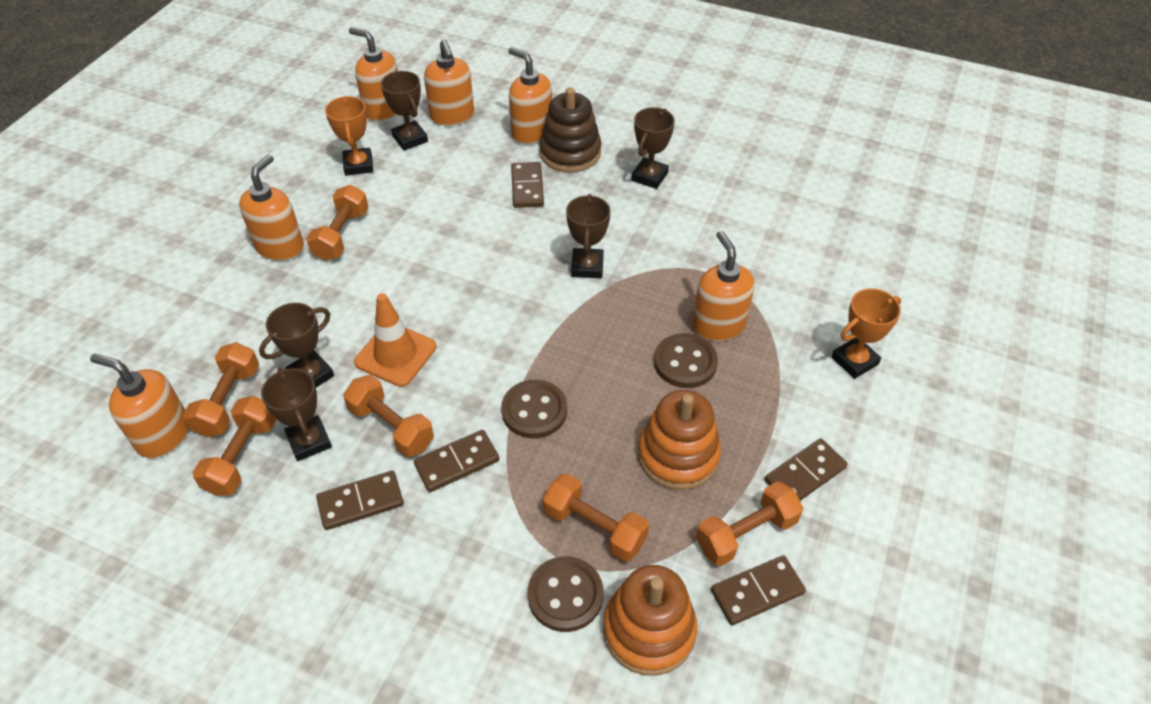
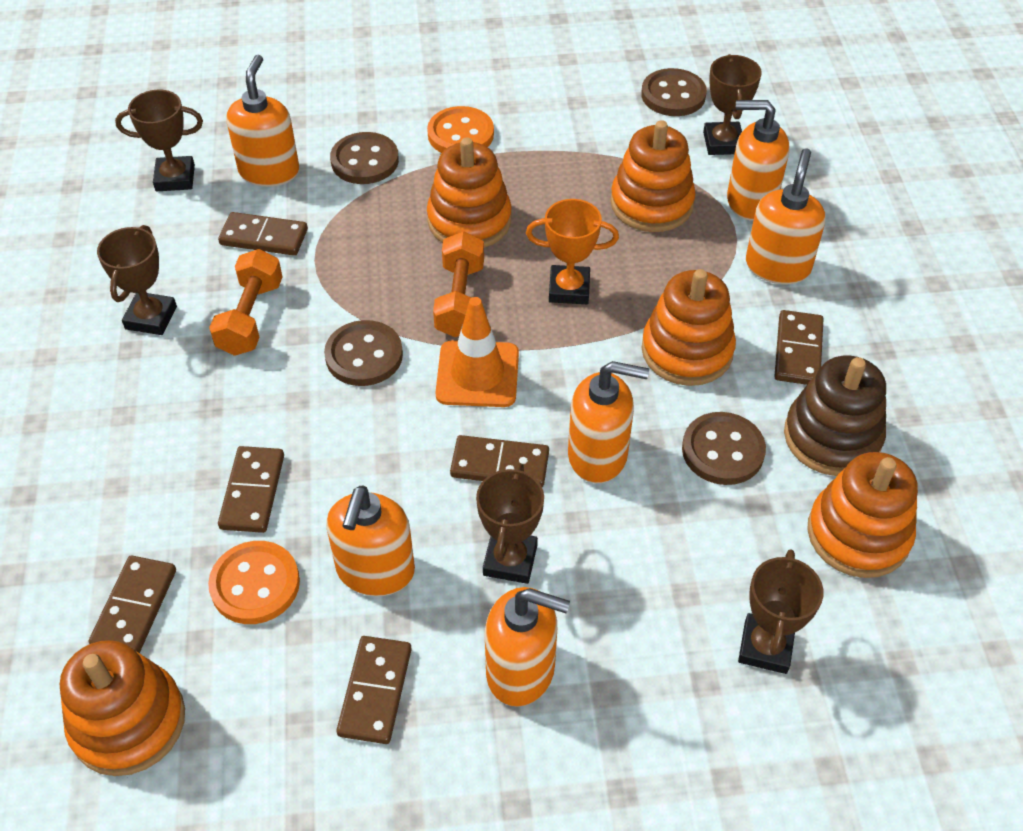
brown button: [501,380,567,438] [527,556,603,632] [654,333,718,388] = 3 -> [324,320,403,386] [330,132,399,184] [641,68,707,116] [682,412,766,485] = 4
brown domino: [316,470,404,530] [414,430,499,492] [511,162,544,208] [711,555,806,625] [765,438,847,501] = 5 -> [89,555,176,653] [218,212,308,256] [218,446,284,533] [337,636,412,744] [450,435,549,487] [774,310,823,385] = 6
orange button: none = 0 -> [208,541,300,624] [427,106,494,153] = 2
orange dumbbell: [183,342,259,437] [192,396,277,496] [306,185,369,261] [343,375,434,457] [543,474,649,562] [696,481,804,566] = 6 -> [209,249,282,356] [433,231,484,337] = 2
orange stacking toy: [603,565,697,676] [638,390,721,490] = 2 -> [60,640,185,776] [427,137,512,248] [610,120,695,232] [641,269,736,386] [807,452,918,578] = 5
orange trophy: [325,96,373,176] [831,288,901,379] = 2 -> [526,199,619,304] = 1

